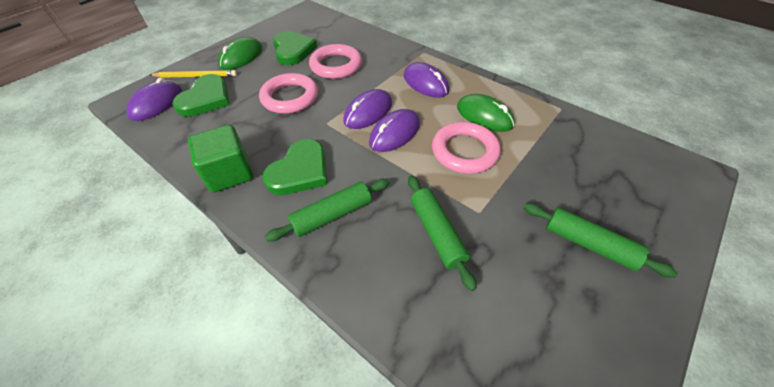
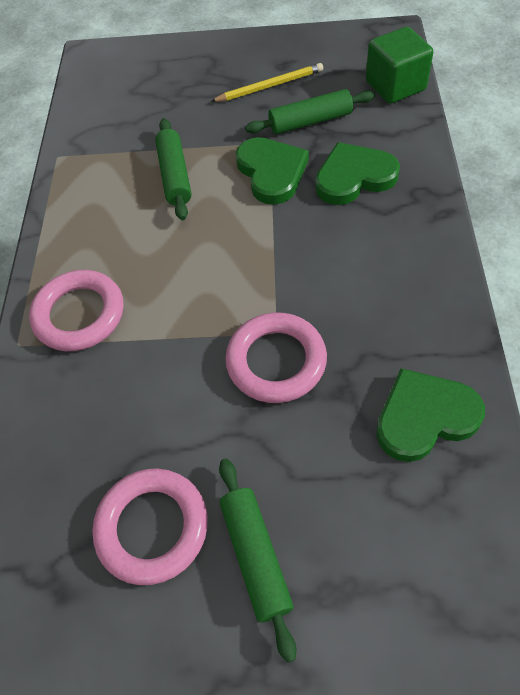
green mouse: [218,37,263,70] [457,94,515,132] = 2 -> none = 0
purple mouse: [127,78,182,121] [343,89,392,129] [369,109,420,152] [404,62,449,98] = 4 -> none = 0

